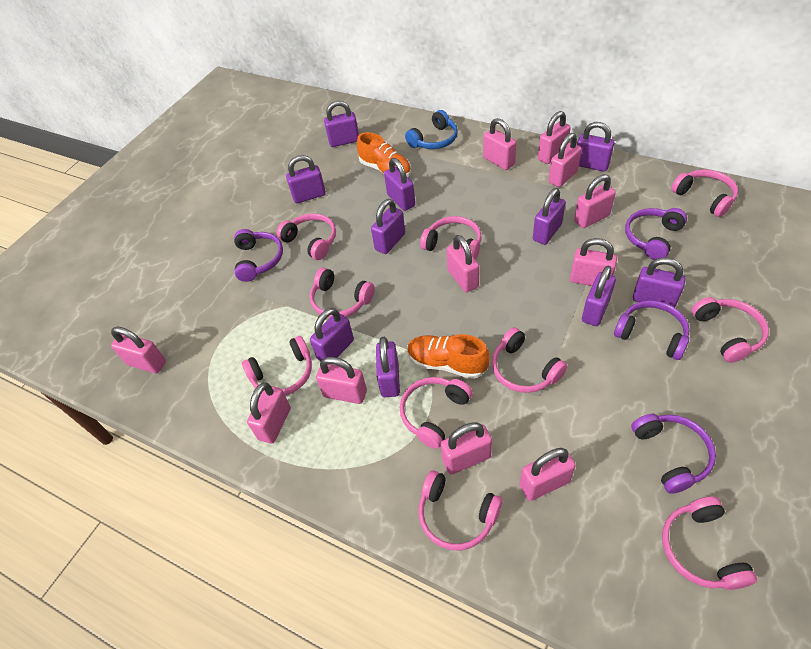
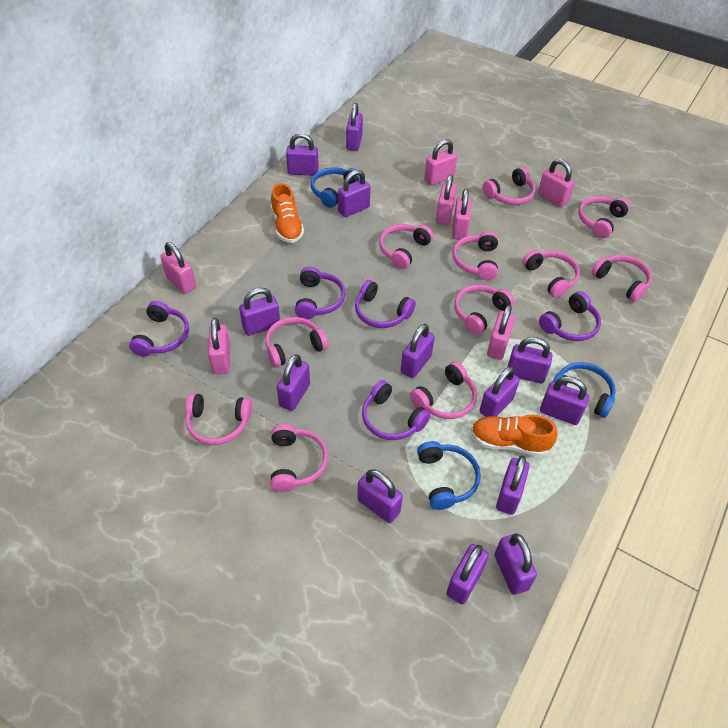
blue headphones: [405,110,458,149] = 1 -> [311,167,360,208] [417,441,481,510] [552,362,616,418] = 3
pink headphones: [242,336,312,396] [277,213,336,260] [310,267,375,318] [400,377,473,449] [418,470,503,550] [420,216,482,260] [492,327,567,393] [662,497,757,590] [671,169,738,217] [691,297,769,363] = 10 -> [185,393,252,445] [265,317,328,367] [270,424,328,492] [379,224,433,269] [410,361,477,419] [452,231,498,280] [454,285,514,335] [482,167,535,205] [522,250,580,298] [578,196,630,238] [591,255,652,302] = 11
pink padlock: [111,326,166,373] [247,382,291,444] [316,357,367,404] [441,422,492,475] [447,235,479,292] [483,118,516,170] [519,448,576,501] [538,111,571,164] [548,133,582,187] [570,238,617,286] [574,174,616,228] = 11 -> [161,242,196,294] [208,318,230,374] [424,139,457,185] [436,174,457,225] [452,189,471,239] [487,305,515,360] [538,159,575,207] = 7
purple headphones: [234,229,283,282] [614,300,690,360] [625,208,687,260] [631,414,716,494] = 4 -> [129,301,189,357] [295,266,345,319] [355,280,416,328] [362,380,431,440] [539,291,601,341] = 5
purple padlock: [286,155,326,203] [310,308,354,361] [324,101,359,147] [371,199,405,254] [376,337,400,397] [384,158,415,211] [533,188,565,245] [577,122,614,172] [582,266,616,326] [633,257,686,307] = 10 -> [239,288,280,336] [277,354,310,411] [286,133,319,176] [338,170,371,217] [346,103,363,151] [357,469,403,523] [401,324,435,378] [447,544,489,604] [480,366,520,417] [494,533,537,595] [496,456,530,515] [508,337,552,383] [540,376,589,425] = 13

